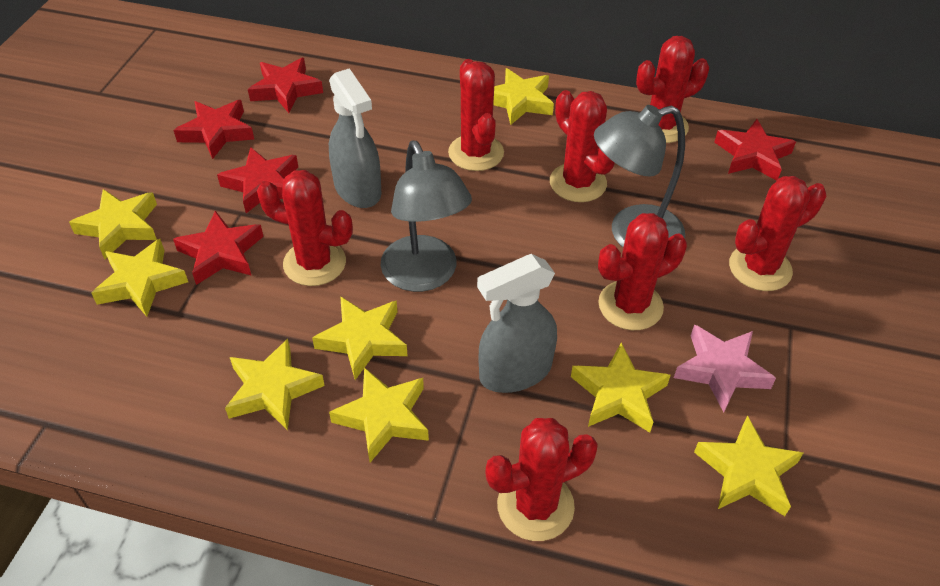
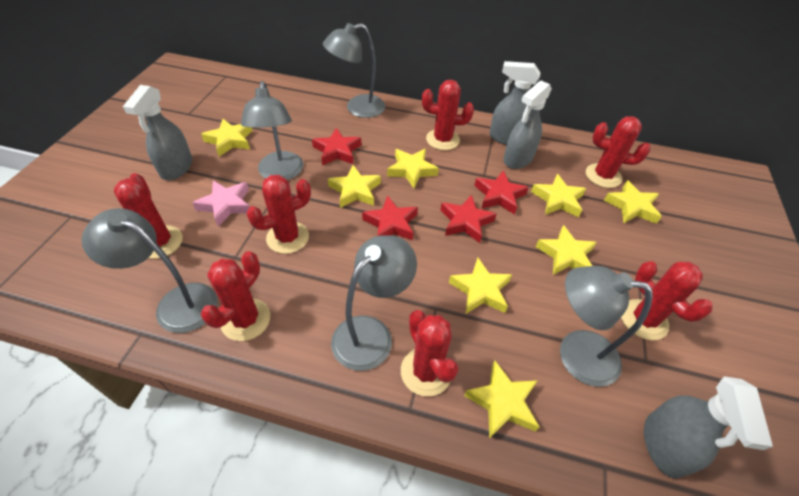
grey lamp: [381,140,472,292] [594,105,685,247] = 2 -> [81,208,218,333] [241,81,304,180] [323,23,385,118] [331,235,417,371] [560,266,653,387] = 5
grey spray bottle: [329,68,382,208] [477,254,557,393] = 2 -> [123,85,192,180] [489,61,541,145] [503,80,552,169] [644,376,773,478] = 4
red star: [173,100,254,159] [173,211,264,285] [217,147,298,213] [248,58,323,113] [714,119,796,181] = 5 -> [312,128,361,166] [362,195,418,240] [440,195,496,243] [474,170,529,215] = 4

